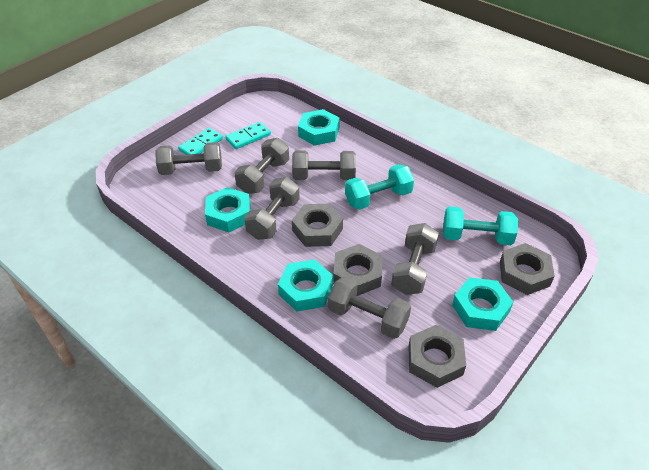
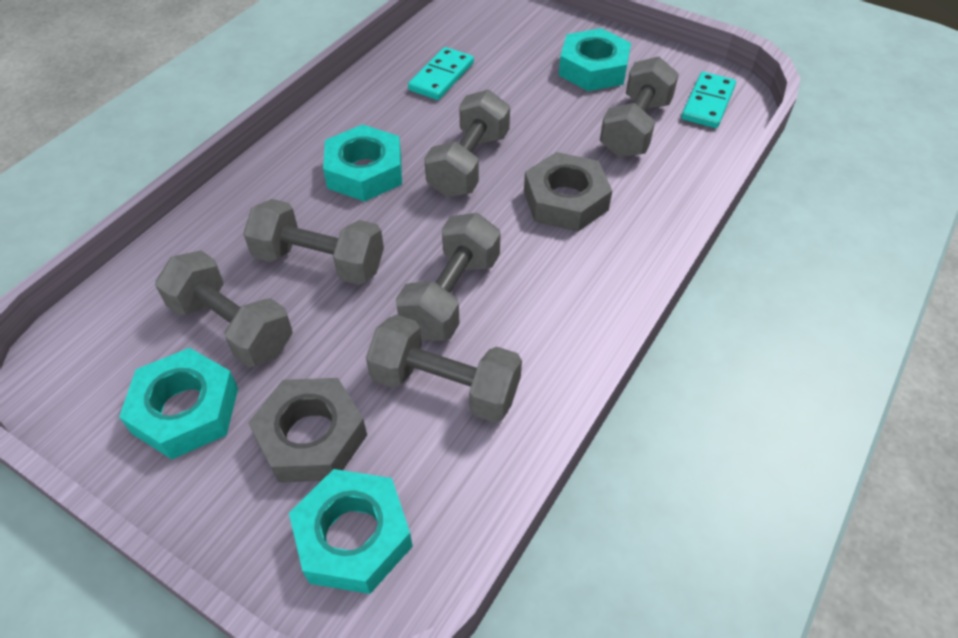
grey nut: [292,204,343,247] [333,244,382,296] [408,325,466,388] [500,243,555,295] = 4 -> [248,378,367,483] [524,152,612,232] = 2
turquoise dumbbell: [345,164,414,210] [443,206,518,245] = 2 -> none = 0

